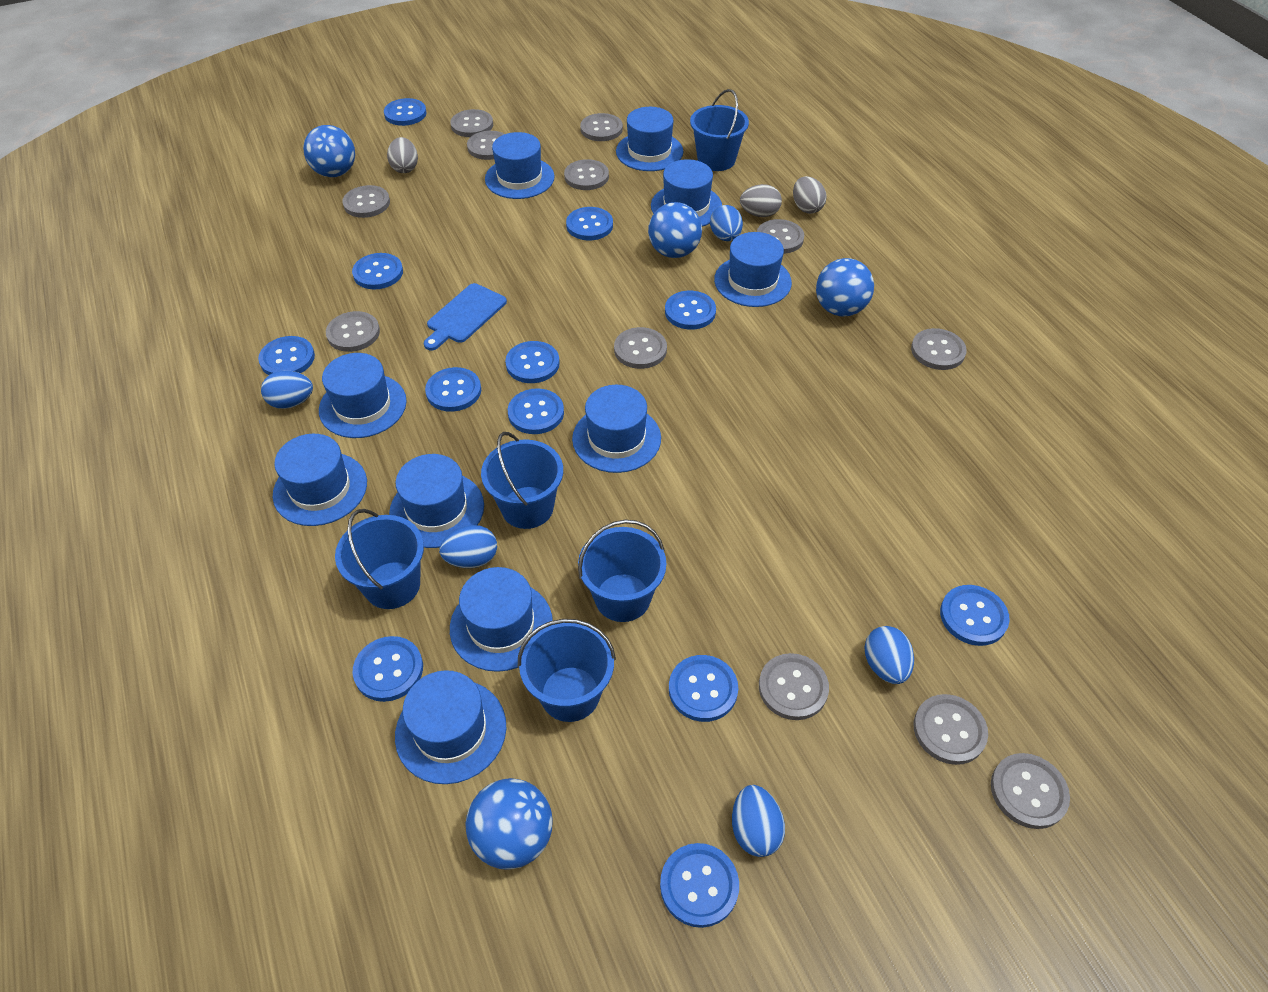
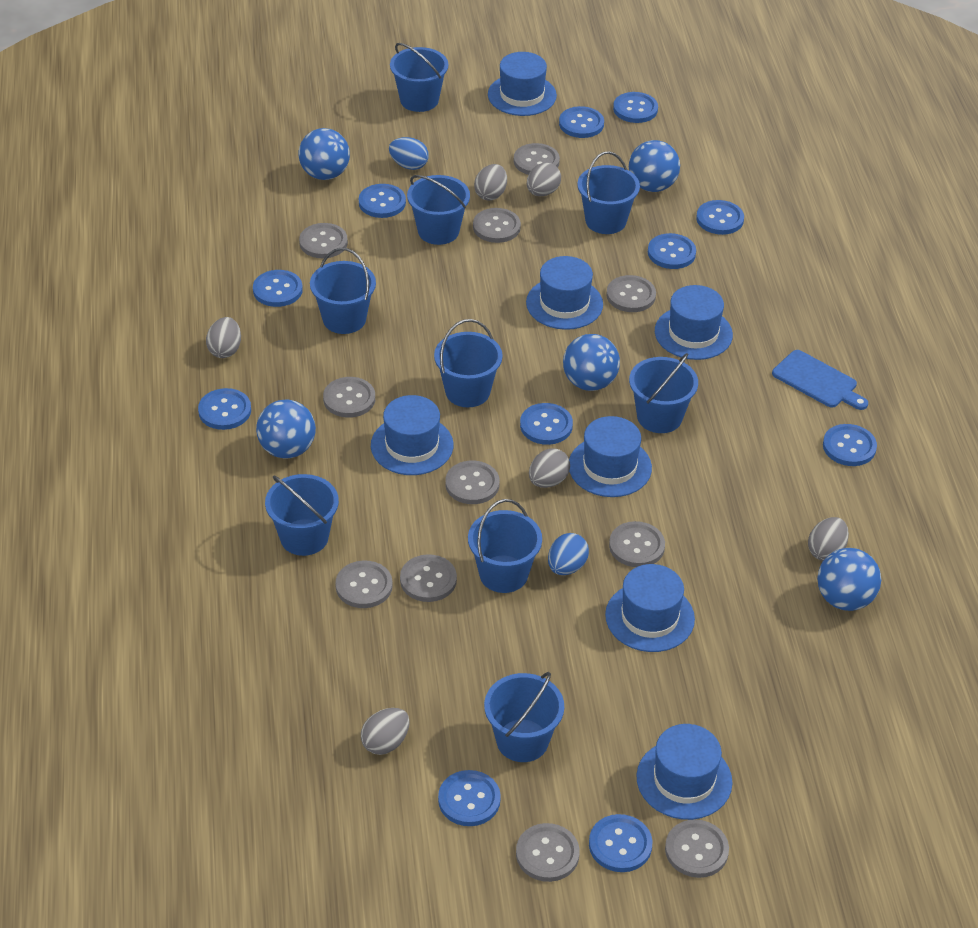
blue ball: [303,125,355,177] [465,778,553,870] [648,202,702,258] [816,258,874,316] = 4 -> [256,399,316,459] [298,128,350,180] [563,334,620,391] [629,140,680,192] [817,548,881,611] = 5
blue bucket: [335,509,424,609] [481,432,563,529] [518,619,616,722] [578,520,666,622] [690,89,749,171] = 5 -> [265,474,339,556] [310,248,376,334] [390,43,448,112] [407,175,470,245] [434,319,503,407] [468,499,542,593] [484,672,564,762] [577,151,640,234] [629,353,698,433] = 9
blue button: [258,336,315,375] [352,253,403,289] [352,636,423,702] [384,98,427,126] [425,367,481,412] [505,341,560,383] [508,388,564,434] [566,207,613,240] [660,843,739,928] [665,291,716,330] [669,655,738,722] [940,585,1010,646] = 12 -> [198,388,251,430] [253,270,303,307] [359,184,406,218] [438,770,501,826] [520,403,573,445] [559,106,604,138] [589,814,653,872] [613,92,658,123] [648,233,696,269] [696,200,744,235] [823,424,877,466] = 11
blue egg: [261,371,313,409] [439,525,497,568] [710,205,743,241] [732,785,785,857] [864,626,914,684] = 5 -> [389,137,429,170] [548,533,589,575] = 2
blue hat: [273,434,367,526] [319,353,407,438] [389,454,484,548] [395,670,506,784] [450,567,553,672] [485,132,554,199] [572,385,661,473] [616,107,683,171] [651,159,722,226] [714,232,792,307] = 10 -> [371,395,454,475] [488,52,557,116] [526,256,603,330] [569,416,652,497] [605,564,695,652] [636,724,732,820] [655,285,733,360] = 7
grey button: [326,311,380,352] [342,185,390,218] [450,109,493,137] [467,131,504,160] [564,159,609,190] [580,113,623,141] [614,327,667,369] [757,219,804,254] [759,653,829,720] [911,328,967,370] [913,694,988,765] [991,753,1070,829] = 12 -> [299,223,348,258] [323,377,375,418] [335,560,393,608] [400,554,457,602] [445,460,500,504] [473,208,521,243] [514,143,560,175] [516,823,580,882] [606,275,656,312] [609,521,665,567] [665,819,729,878] = 11
grey egg: [387,137,418,173] [740,184,782,217] [793,176,827,214] = 3 -> [206,317,241,358] [361,708,410,755] [474,164,507,201] [527,163,561,196] [529,448,570,488] [808,517,849,561] = 6

